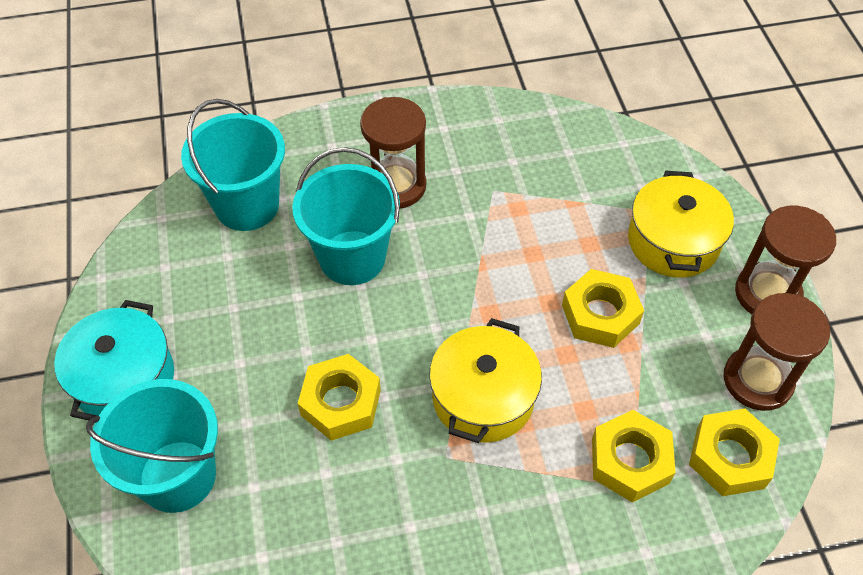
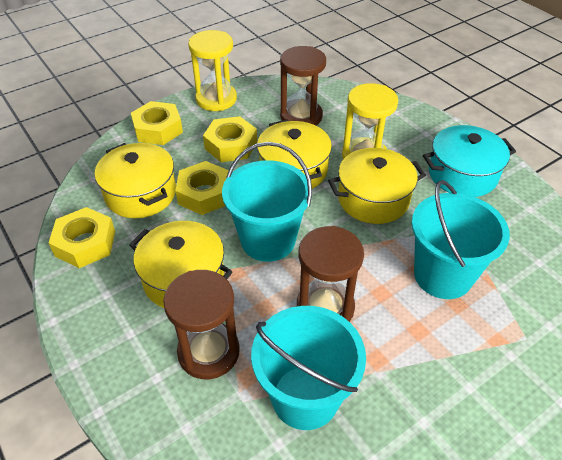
yellow hourglass: none = 0 -> [188,30,237,111] [342,83,398,159] = 2
yellow pot: [429,318,542,443] [628,171,734,278] = 2 -> [95,143,176,218] [129,221,232,308] [257,120,332,189] [328,148,426,224] = 4

